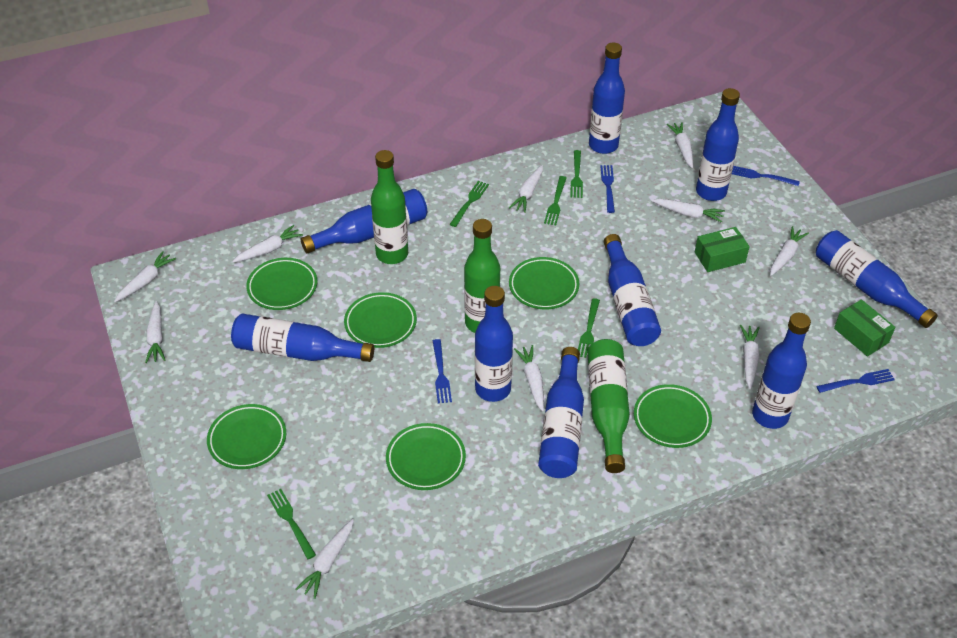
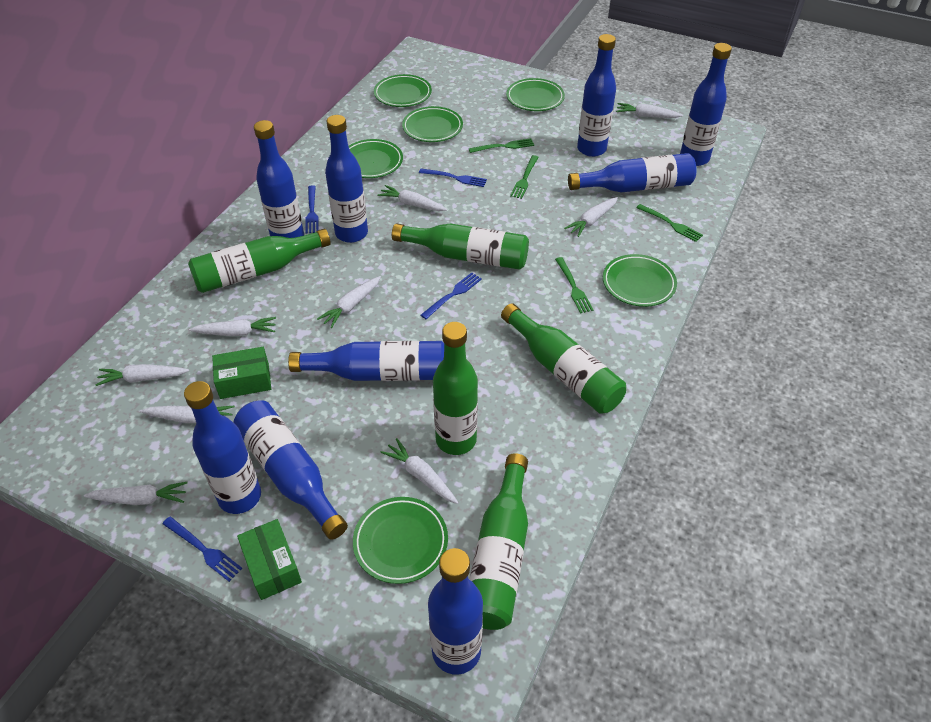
green bottle: [371,150,408,264] [464,219,500,333] [587,339,630,473] = 3 -> [188,229,331,293] [392,224,529,270] [433,322,478,455] [470,453,528,630] [501,303,626,414] = 5
green fork: [267,489,316,559] [449,181,489,227] [544,176,567,225] [570,150,583,198] [578,298,600,358] = 5 -> [469,138,534,153] [510,155,539,199] [555,257,593,313] [636,204,703,242] = 4
white carrot: [114,251,176,302] [145,301,165,363] [232,225,303,263] [295,519,354,599] [509,165,543,213] [514,345,544,412] [652,199,725,223] [667,122,693,169] [740,325,760,389] [770,226,809,276] = 10 -> [84,482,188,505] [96,364,189,386] [140,406,235,423] [189,317,276,336] [317,276,381,328] [377,185,447,211] [380,438,459,504] [564,197,618,237] [616,103,683,118] = 9

